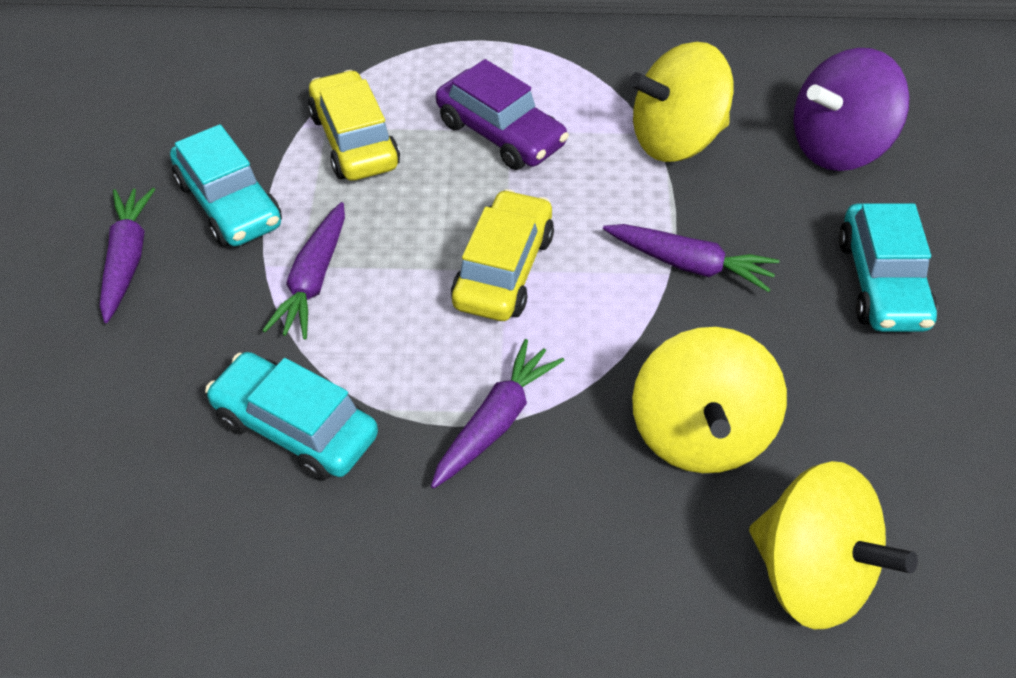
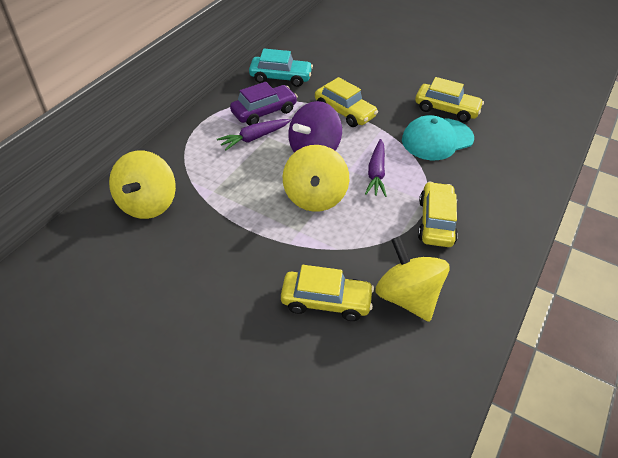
purple carrot: [100,188,155,323] [262,202,345,340] [431,339,564,489] [603,224,779,292] = 4 -> [217,119,291,151] [365,139,387,197] = 2
turquoise cap: none = 0 -> [402,115,474,160] = 1
turquoise car: [170,124,282,246] [205,352,378,481] [839,203,937,332] = 3 -> [249,49,313,87] = 1
yellow car: [308,70,400,181] [451,189,554,321] = 2 -> [281,265,374,321] [315,77,378,127] [415,77,484,122] [418,182,458,247] = 4

